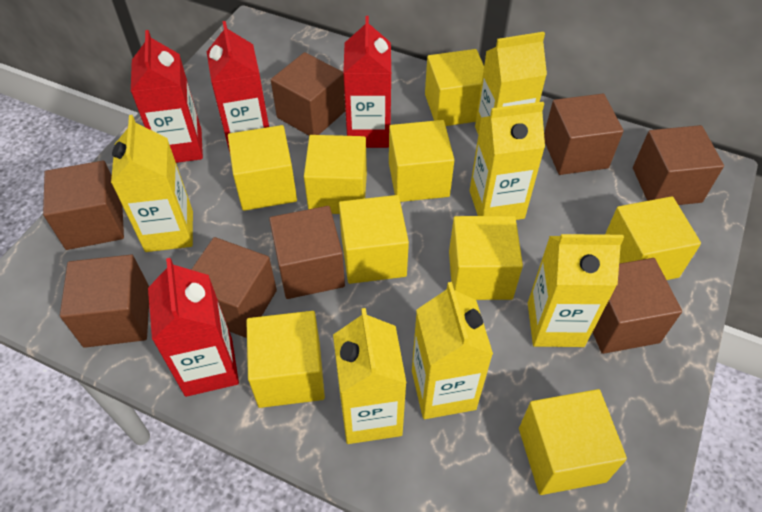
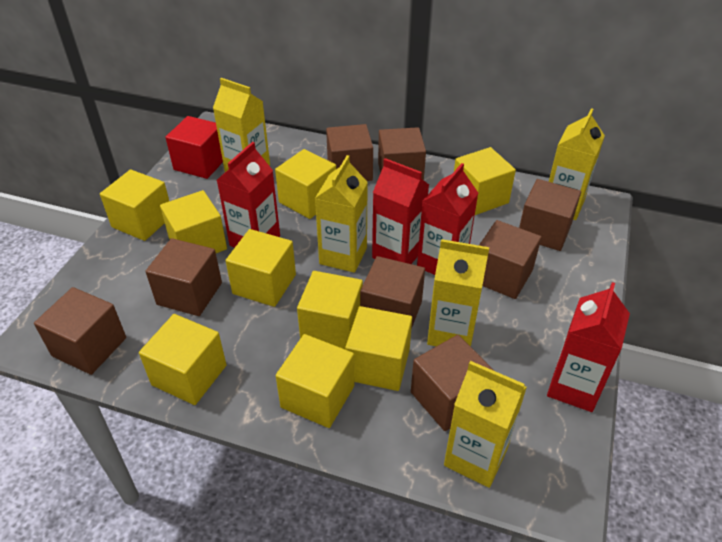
red cube: none = 0 -> [165,116,223,179] = 1
yellow carton: [111,115,193,252] [333,308,406,444] [412,282,493,419] [470,102,545,220] [475,32,547,135] [528,234,624,347] = 6 -> [213,78,270,172] [315,155,368,273] [427,239,489,347] [444,361,527,488] [549,108,605,220] = 5

